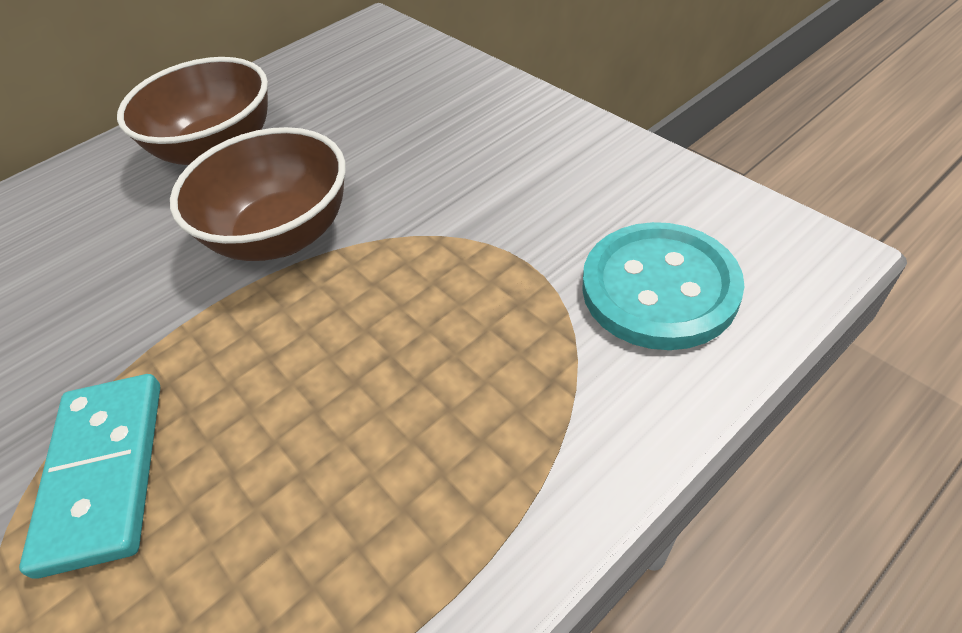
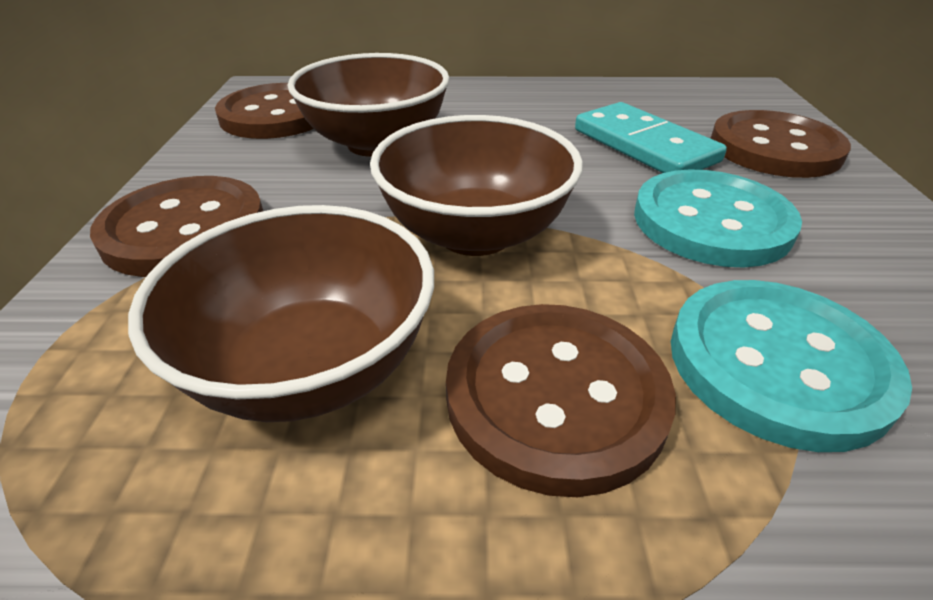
brown bowl: [117,57,268,165] [170,127,345,261] = 2 -> [128,205,434,422] [288,53,450,157] [370,115,583,256] = 3
brown button: none = 0 -> [90,176,263,277] [215,83,313,139] [446,304,676,497] [710,110,851,178] = 4
turquoise button: [582,222,745,350] = 1 -> [634,169,802,267] [671,280,912,452] = 2

